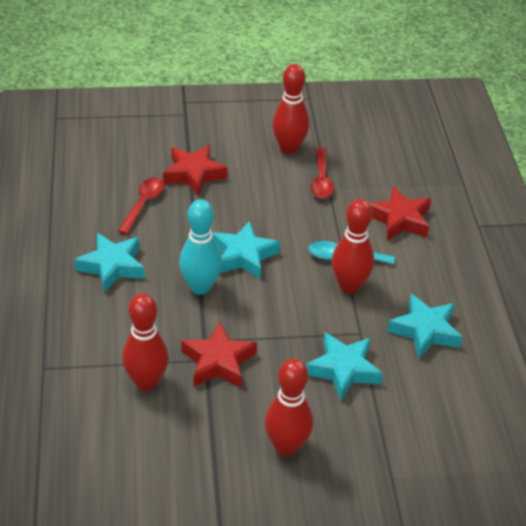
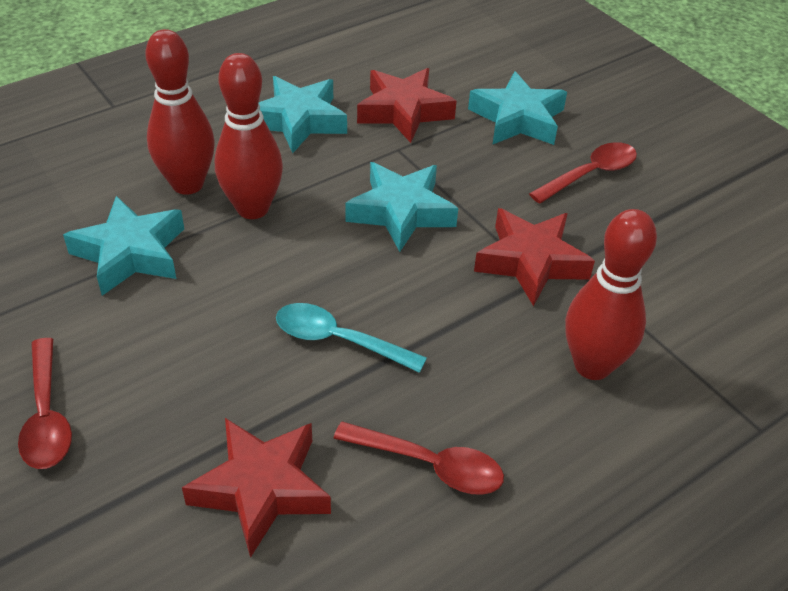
red bowling pin: [122,293,169,391] [264,358,313,456] [272,64,309,154] [332,199,374,293] = 4 -> [146,29,215,195] [215,53,283,219] [565,209,657,380] = 3
red spoon: [118,177,164,234] [310,148,334,198] = 2 -> [18,338,72,469] [333,421,504,495] [529,142,637,204] = 3
turquoise bowling pin: [179,199,222,295] = 1 -> none = 0

